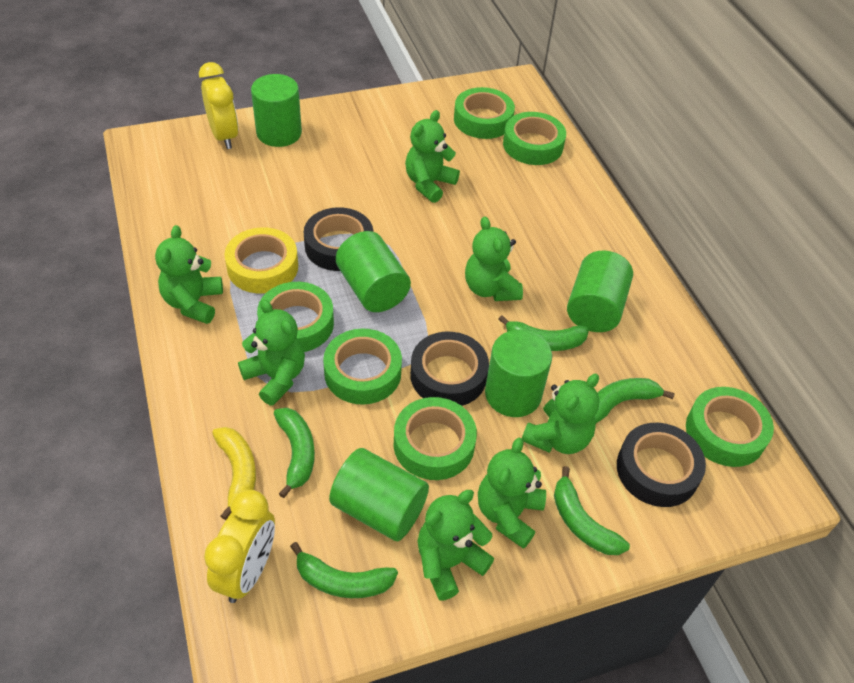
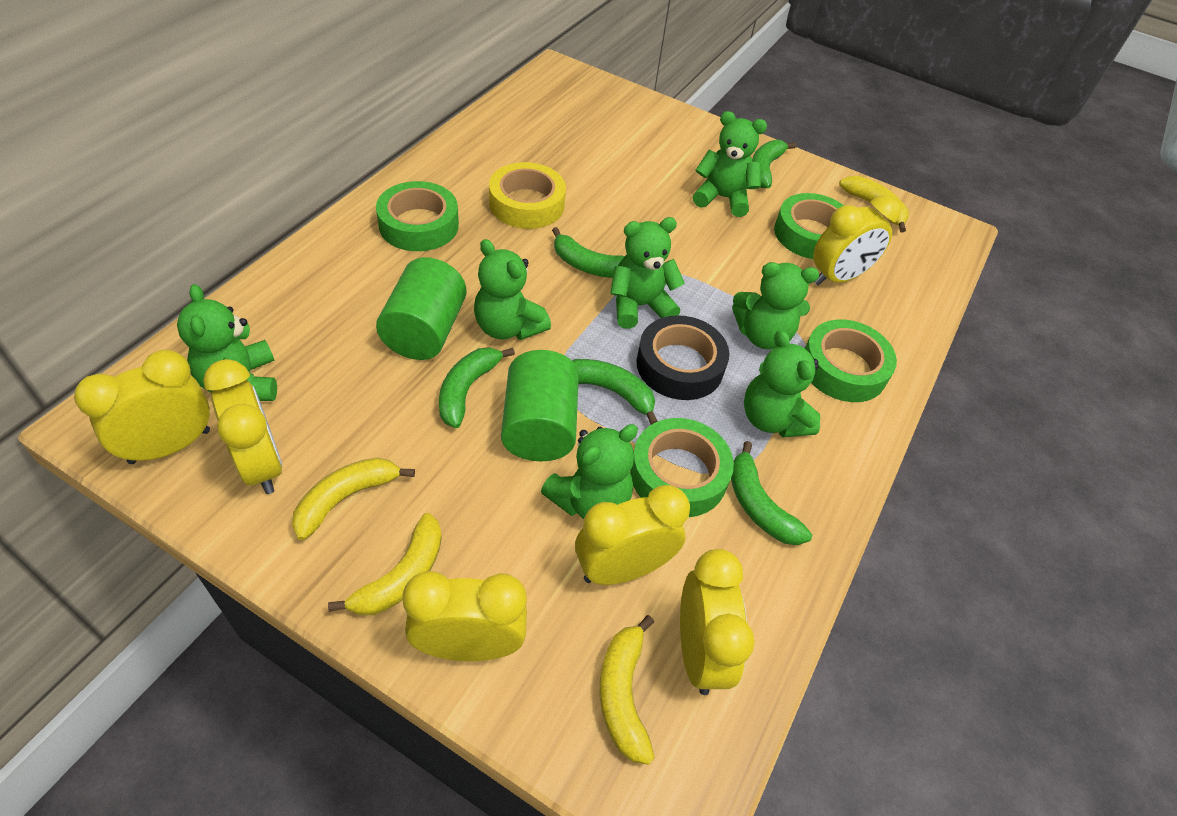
black tape: [304,207,373,271] [410,332,489,406] [617,423,706,507] = 3 -> [636,315,729,400] = 1
green cylinder: [251,74,302,147] [329,448,429,541] [336,231,411,312] [485,330,552,417] [567,250,633,332] = 5 -> [376,257,466,360] [501,350,579,461] = 2
green tape: [257,282,334,352] [323,328,402,405] [393,397,477,480] [454,87,515,139] [503,112,566,165] [686,387,774,467] = 6 -> [376,181,459,251] [630,418,734,517] [774,193,844,259] [805,319,897,402] = 4
yellow banana: [212,427,256,520] = 1 -> [292,457,415,540] [328,513,442,616] [600,615,655,765] [839,176,909,233] = 4
yellow clock: [199,62,238,149] [204,490,275,603] = 2 -> [74,350,210,464] [203,359,282,494] [403,571,527,661] [575,485,690,585] [680,549,755,695] [813,195,901,285] = 6

